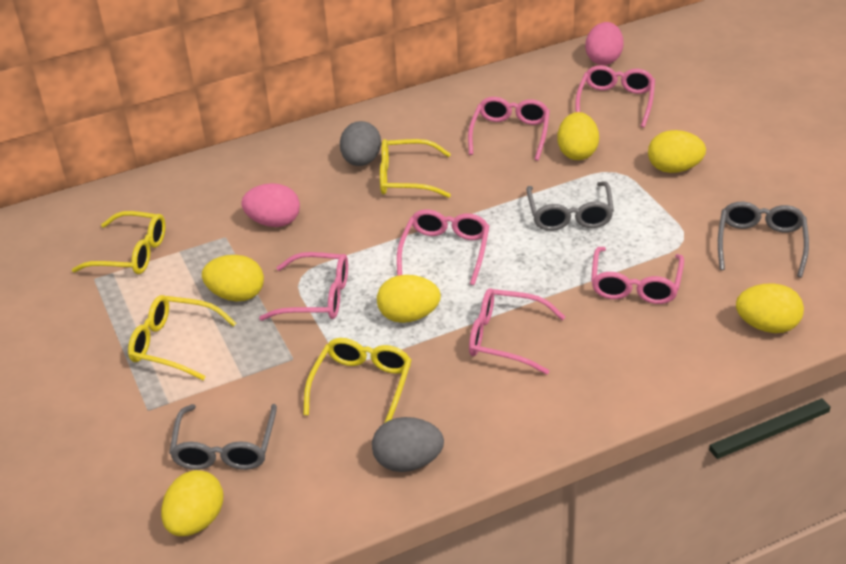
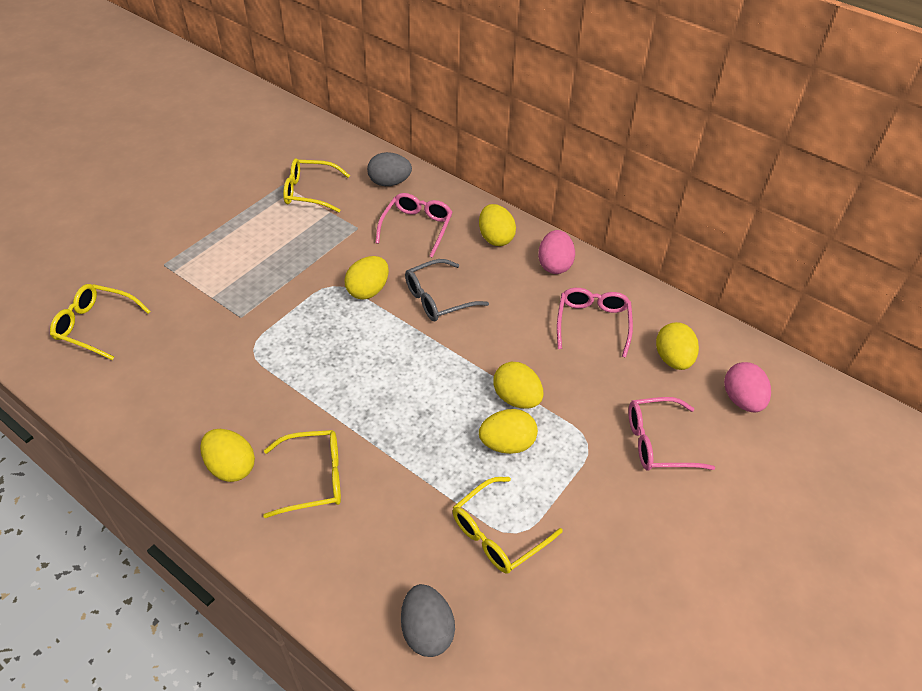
grey glasses: [169,404,277,470] [526,181,614,231] [718,202,809,278] = 3 -> [405,259,489,321] = 1
pink glasses: [259,252,348,321] [397,209,489,285] [468,97,550,161] [469,288,565,375] [575,65,655,128] [591,247,684,304] = 6 -> [375,193,453,258] [557,288,633,358] [628,397,715,471] = 3

